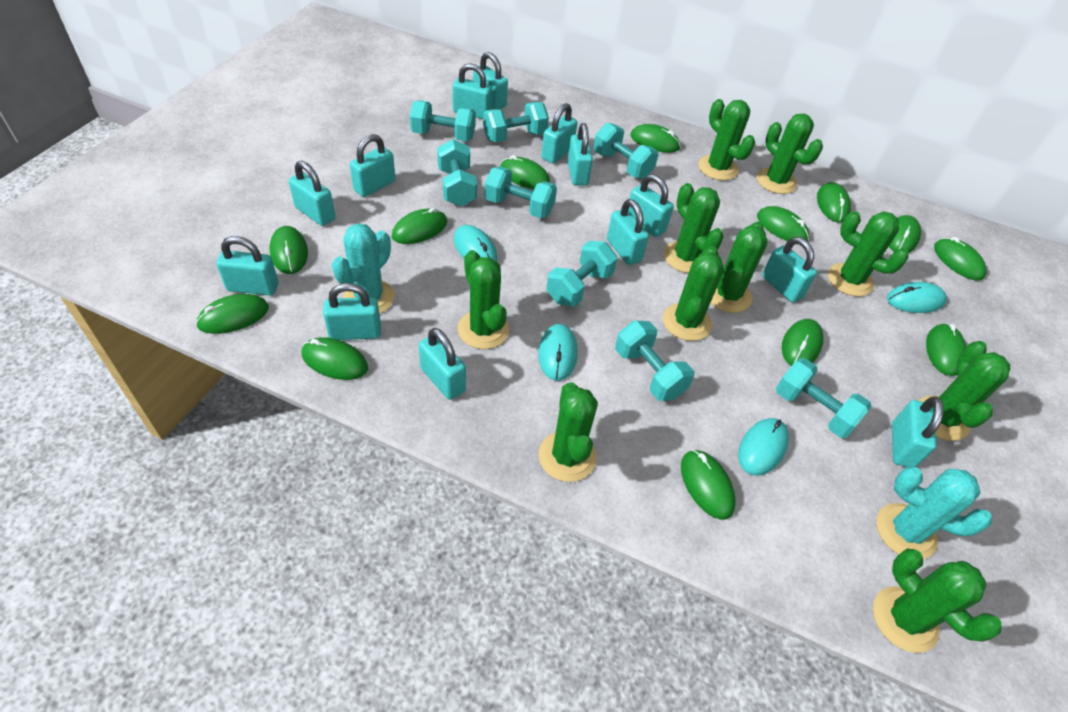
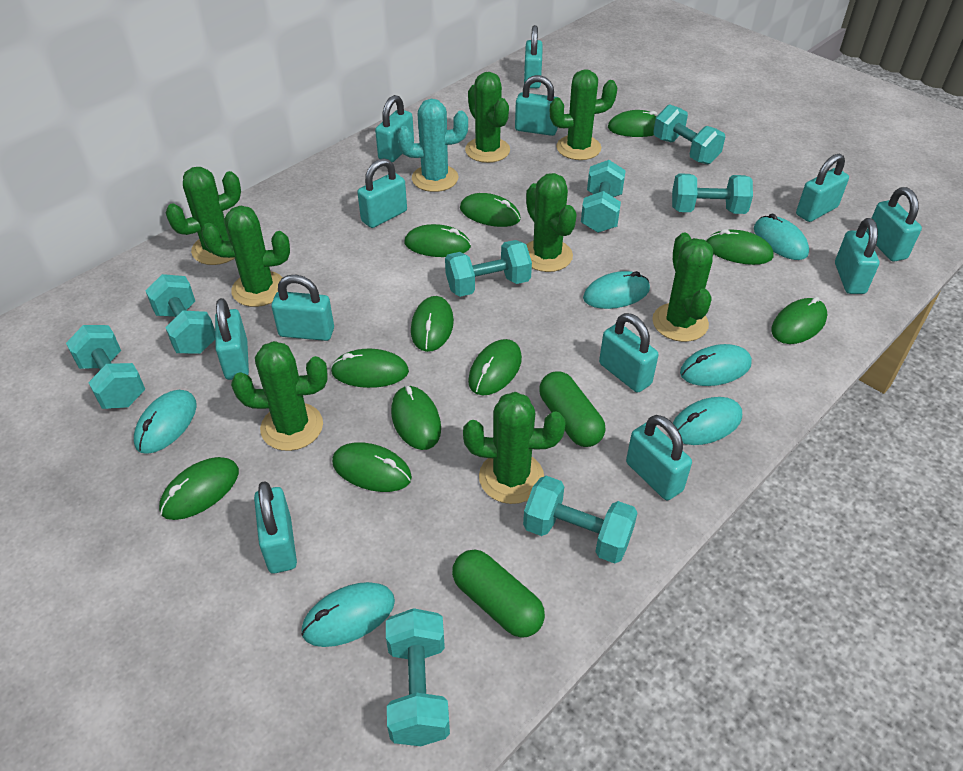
green cactus: [458,250,509,349] [539,382,598,482] [663,246,724,341] [664,183,724,273] [698,99,755,180] [711,222,767,313] [757,114,823,194] [828,211,909,297] [873,549,1001,653] [919,341,1010,441] = 10 -> [166,167,241,265] [201,206,290,307] [231,341,328,451] [463,392,565,504] [465,72,510,163] [526,173,577,272] [550,69,617,160] [652,233,713,342] = 8
green capsule: none = 0 -> [452,550,545,638] [539,371,605,447] = 2
green mouse: [196,294,269,334] [270,226,308,274] [302,337,368,380] [392,208,447,244] [501,155,550,189] [630,124,681,153] [681,450,736,520] [757,206,810,241] [782,319,824,366] [817,182,851,222] [889,215,921,253] [926,324,966,376] [934,237,986,280] = 13 -> [159,457,239,520] [331,349,409,388] [332,442,412,492] [391,386,441,450] [404,224,471,257] [411,296,454,352] [460,193,521,227] [468,339,522,395] [608,110,658,137] [705,229,774,265] [771,297,827,344] = 11
turquoise cactus: [332,223,395,314] [876,467,992,559] = 2 -> [397,99,468,192] = 1
turquoise mouse: [454,225,497,262] [538,324,578,381] [738,418,789,476] [887,282,947,313] = 4 -> [134,390,197,454] [301,582,395,647] [583,271,650,309] [673,397,742,445] [680,344,752,386] [754,214,809,260] = 6
turquoise padlock: [216,236,278,296] [289,161,335,226] [323,283,381,340] [350,134,395,197] [419,328,466,400] [452,63,492,119] [473,52,508,110] [541,103,577,164] [567,123,593,185] [607,199,649,265] [629,174,673,237] [762,237,817,302] [892,396,944,467] = 13 -> [215,298,249,380] [254,481,297,573] [271,275,334,341] [357,158,407,228] [375,95,414,162] [515,75,558,136] [524,25,543,88] [599,313,658,393] [626,415,692,500] [796,154,849,222] [835,218,879,294] [866,187,922,262] = 12

